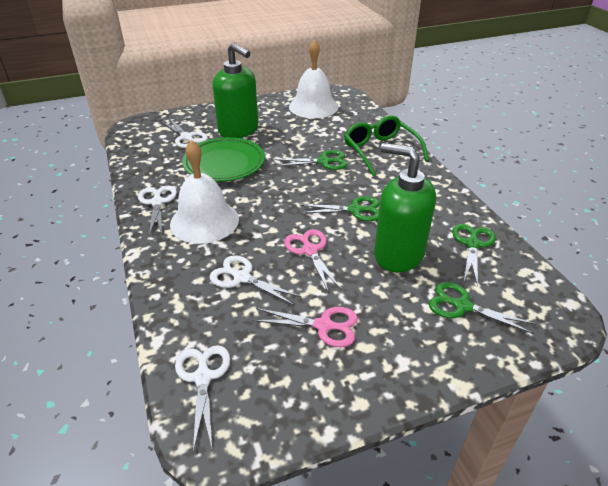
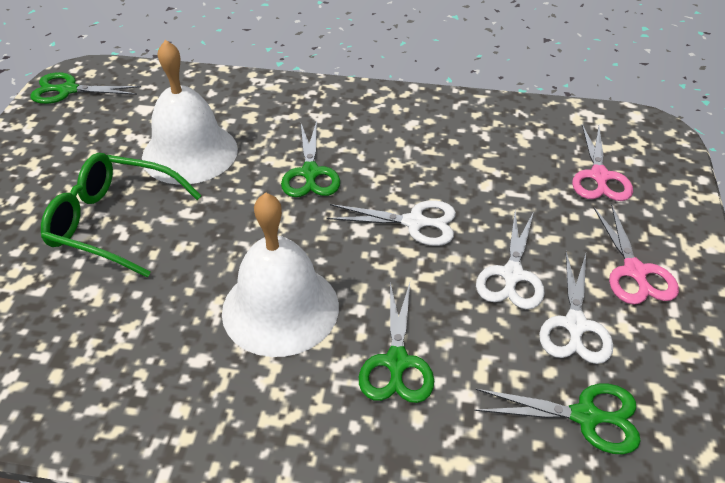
green plate: [182,137,265,182] = 1 -> none = 0
green soap dispenser: [213,42,258,138] [374,143,436,272] = 2 -> none = 0
white scissors: [138,186,177,236] [161,118,208,148] [175,345,230,452] [209,255,302,305] = 4 -> [327,200,456,246] [476,211,545,309] [539,252,613,364] = 3

